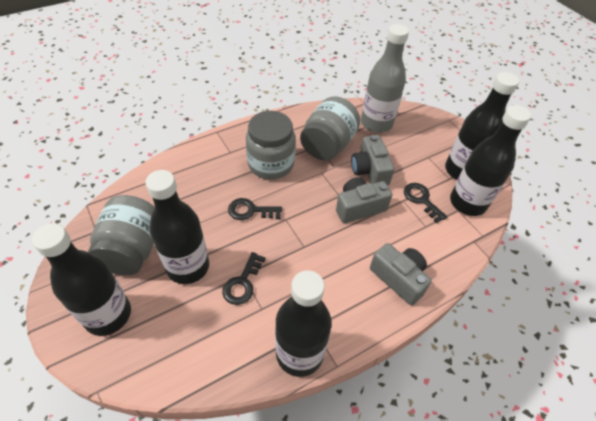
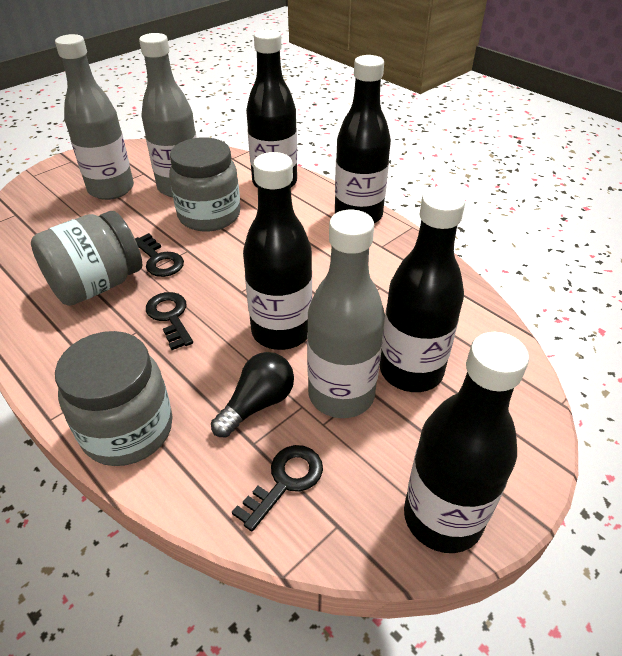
black light bulb: none = 0 -> [211,352,294,437] = 1
grey bottle: [361,24,409,133] = 1 -> [55,34,134,200] [139,33,197,197] [307,210,385,418] = 3
grey camera: [336,177,392,223] [351,135,395,185] [370,243,432,305] = 3 -> none = 0

